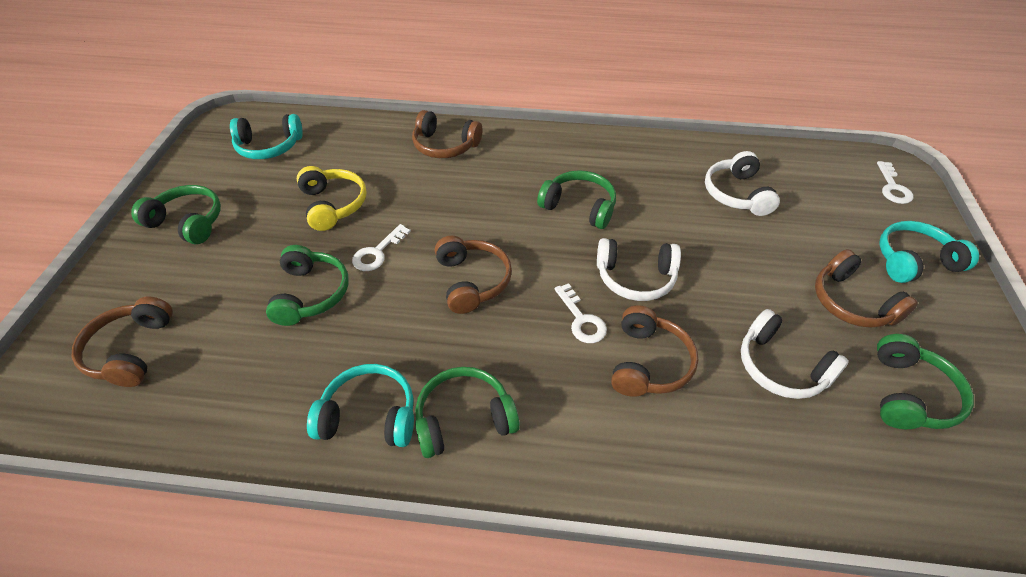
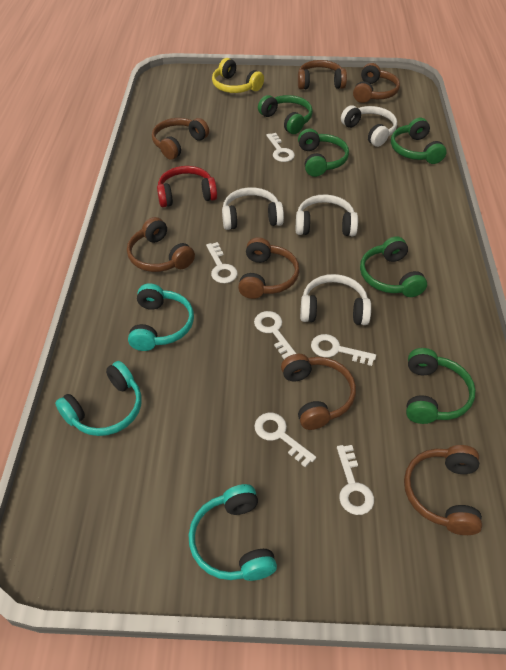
brown headphones: [71,296,173,387] [412,110,482,158] [435,236,512,314] [611,305,698,397] [815,249,918,328] = 5 -> [127,217,195,272] [152,118,209,160] [238,237,299,299] [281,354,356,430] [298,60,347,90] [353,63,400,103] [404,445,482,535] = 7
red headphones: none = 0 -> [157,166,217,207] = 1
white headphones: [597,238,681,301] [705,151,780,216] [741,309,849,399] = 3 -> [222,187,284,230] [296,194,358,236] [300,274,371,325] [341,105,397,147] = 4
white key: [352,224,411,271] [554,283,607,343] [877,161,913,204] = 3 -> [206,242,238,283] [254,311,296,359] [255,413,316,467] [266,133,295,162] [311,334,376,366] [337,445,374,515] = 6

